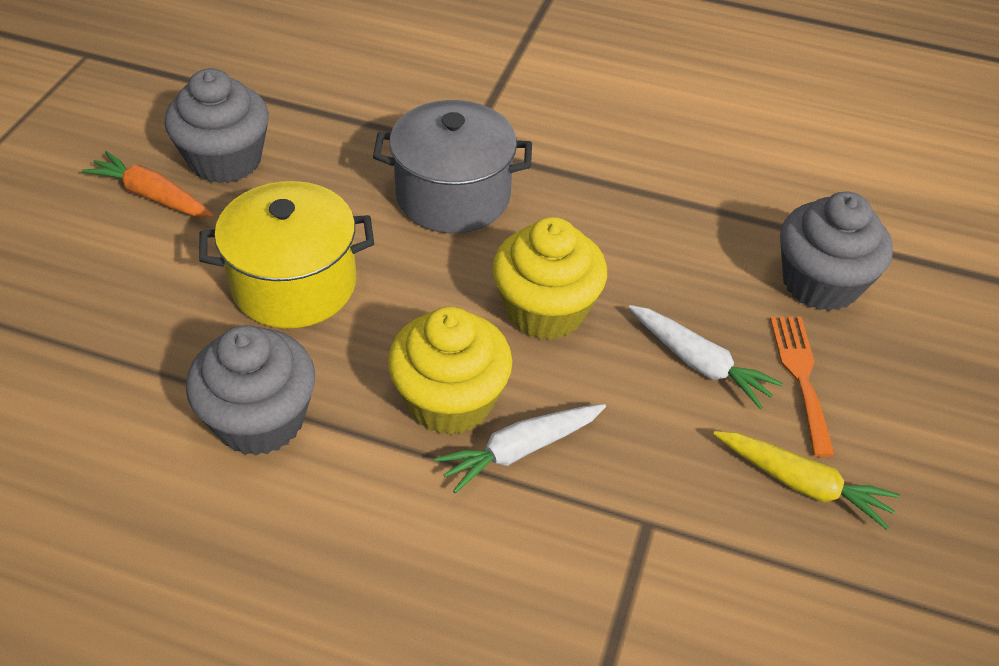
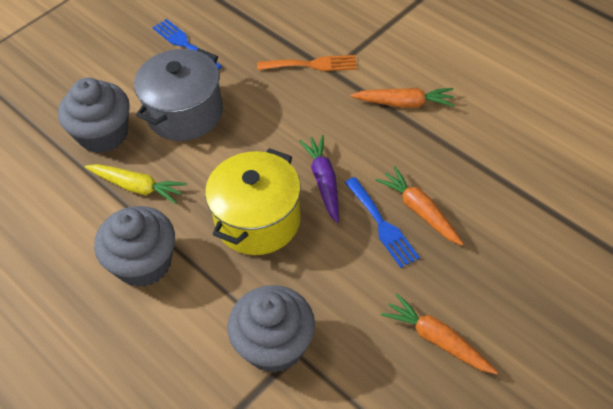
blue fork: none = 0 -> [152,19,222,70] [345,177,420,268] = 2
orange carrot: [82,151,214,217] = 1 -> [350,88,454,107] [375,166,464,246] [381,294,498,374] = 3
purple carrot: none = 0 -> [299,135,339,223] = 1
white carrot: [434,404,606,493] [629,305,783,409] = 2 -> none = 0
yellow cupcake: [388,307,513,435] [492,217,607,340] = 2 -> none = 0

